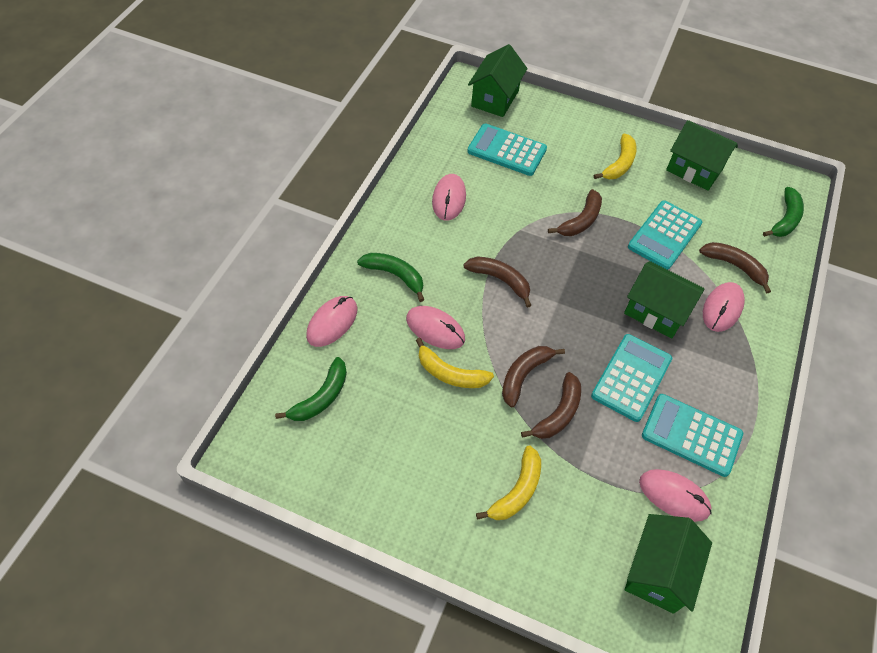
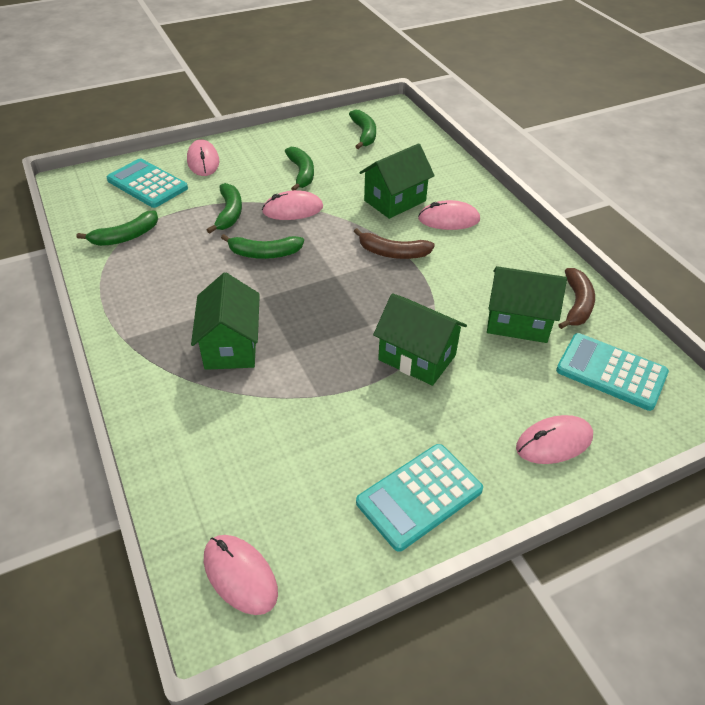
brown banana: [463,256,531,308] [502,346,565,407] [521,372,581,439] [548,189,602,236] [699,242,771,294] = 5 -> [354,228,435,259] [558,268,595,329] = 2
green banana: [275,357,347,421] [357,253,424,302] [763,187,804,237] = 3 -> [77,210,158,246] [207,183,242,234] [221,234,304,259] [285,147,314,190] [349,110,376,149] = 5
turquoise calculator: [467,123,547,176] [591,334,672,422] [628,200,702,270] [642,394,743,477] = 4 -> [107,159,188,208] [356,444,483,552] [556,333,669,411] = 3
yellow banana: [416,338,494,388] [476,446,541,520] [594,134,636,179] = 3 -> none = 0

